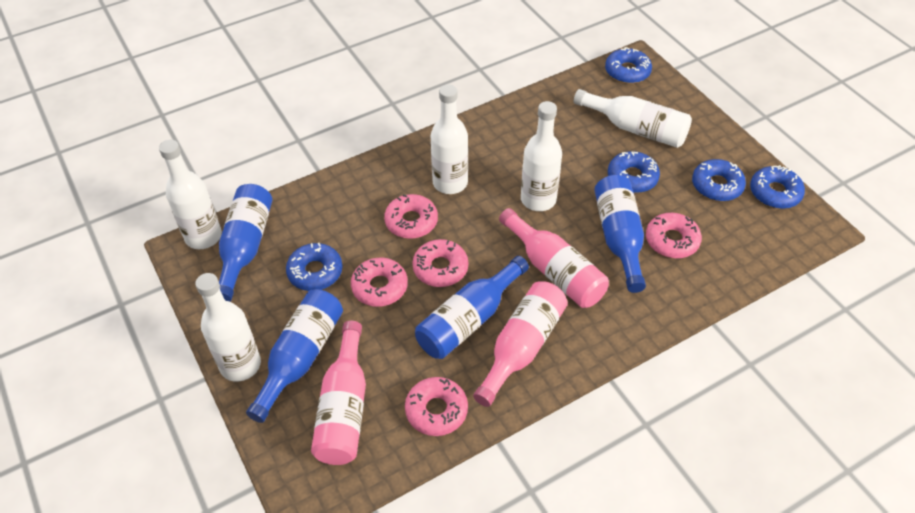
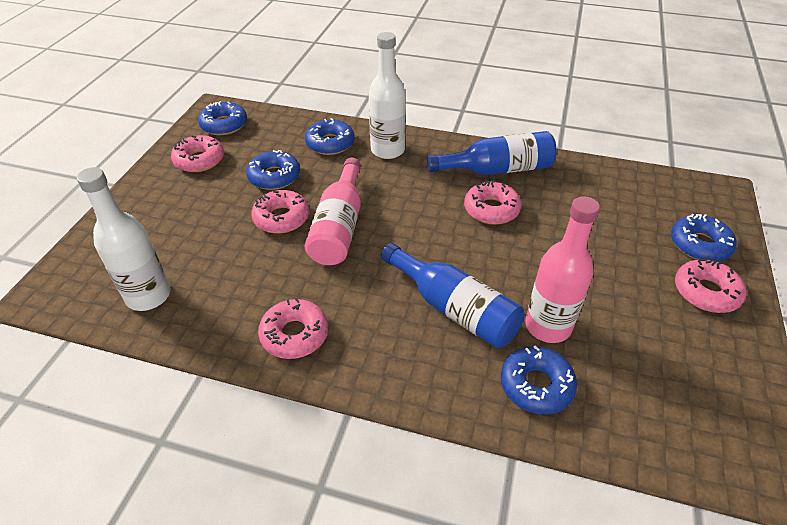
blue bottle: [219,184,272,302] [246,289,343,423] [415,256,529,359] [594,175,646,293] = 4 -> [381,243,525,348] [427,131,557,175] = 2
pink bottle: [311,321,366,465] [473,281,568,407] [499,208,609,308] = 3 -> [304,158,361,265] [525,196,600,343] = 2
white bottle: [159,140,222,249] [195,273,261,382] [431,84,468,194] [521,101,562,211] [574,89,692,148] = 5 -> [77,167,171,311] [369,32,406,159] = 2

